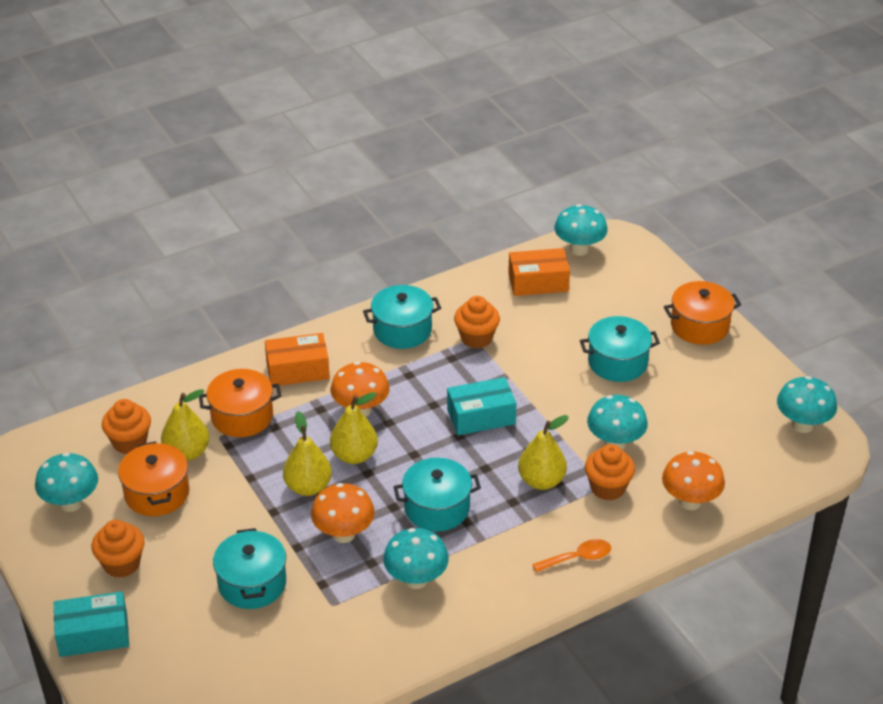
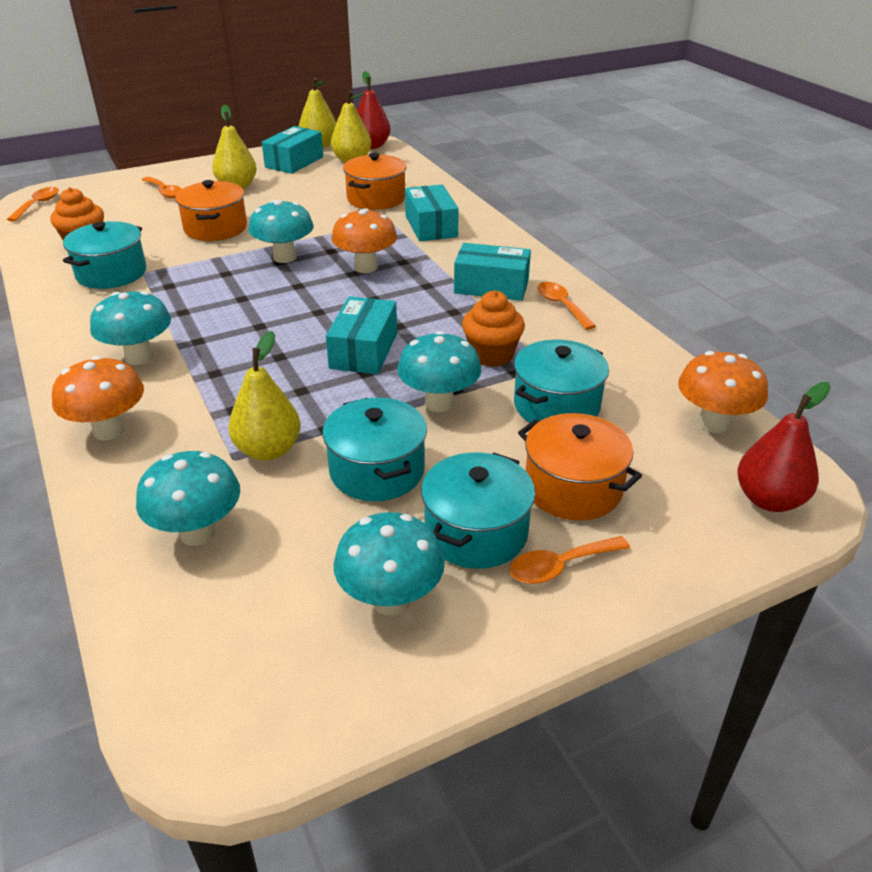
orange box: [265,333,330,386] [508,248,570,296] = 2 -> none = 0
orange cupcake: [92,520,144,578] [102,399,151,454] [454,296,500,349] [585,444,635,501] = 4 -> [50,187,104,240] [462,290,525,367] = 2
orange spoon: [532,539,611,573] = 1 -> [7,187,59,222] [142,177,182,198] [510,536,630,584] [537,282,596,330] = 4
red pear: none = 0 -> [357,71,391,149] [737,382,831,512] = 2
turquoise box: [54,591,129,657] [447,377,517,435] = 2 -> [262,126,323,174] [326,296,397,375] [405,185,459,241] [454,243,531,301] = 4

